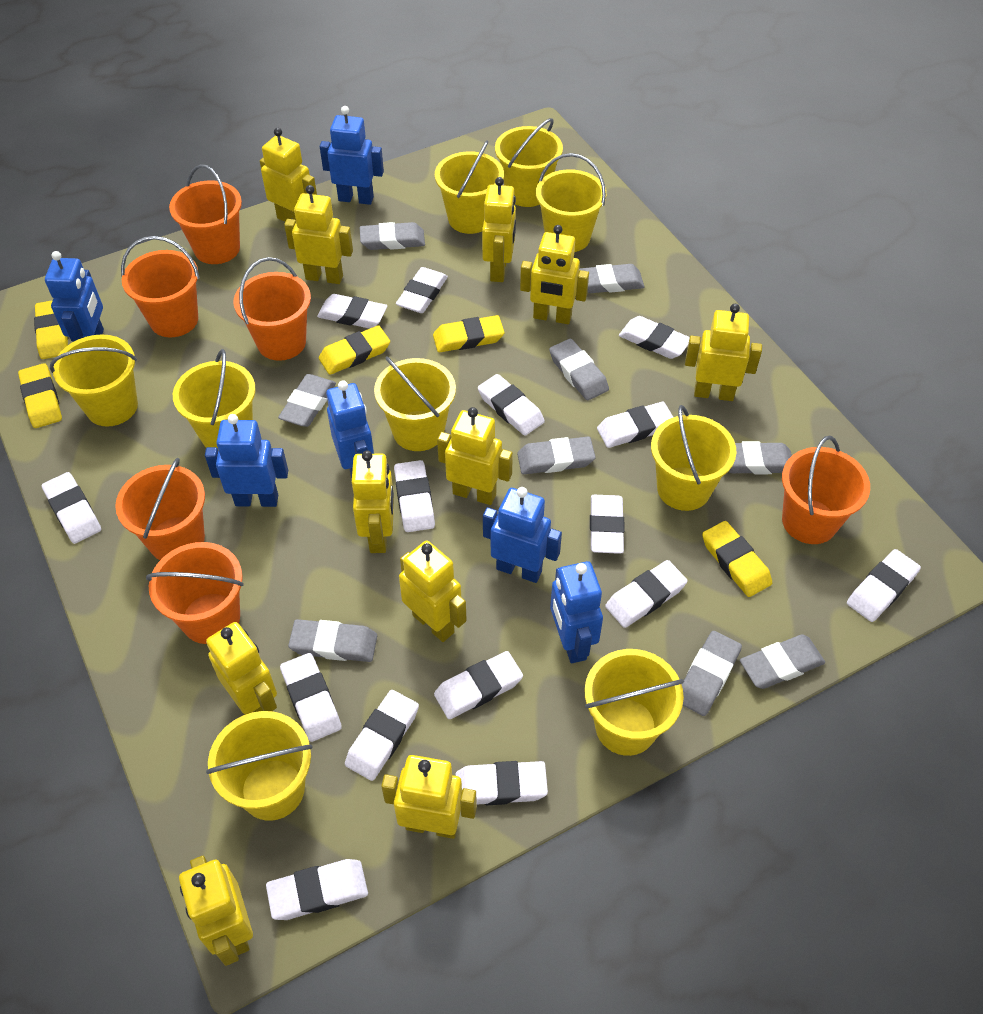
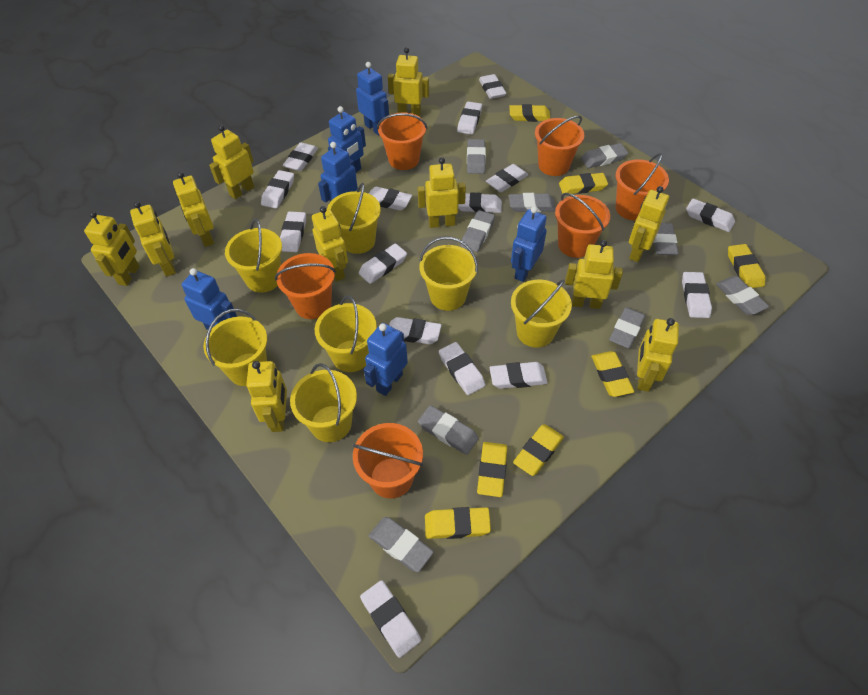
yellow bucket: [50,334,138,427] [173,349,256,448] [206,711,313,821] [374,357,456,451] [435,141,504,234] [495,118,563,207] [536,153,606,252] [585,649,684,756] [651,405,736,511] = 9 -> [203,309,267,386] [225,219,282,293] [290,363,357,442] [315,295,377,372] [327,183,381,254] [419,237,478,311] [511,280,572,348] = 7
yellow eraser: [18,363,62,428] [34,300,69,359] [319,325,390,375] [433,315,504,352] [702,521,772,597] = 5 -> [425,507,491,539] [477,442,507,497] [509,104,551,122] [513,424,564,476] [559,173,608,194] [591,351,634,397] [728,244,765,288] = 7

